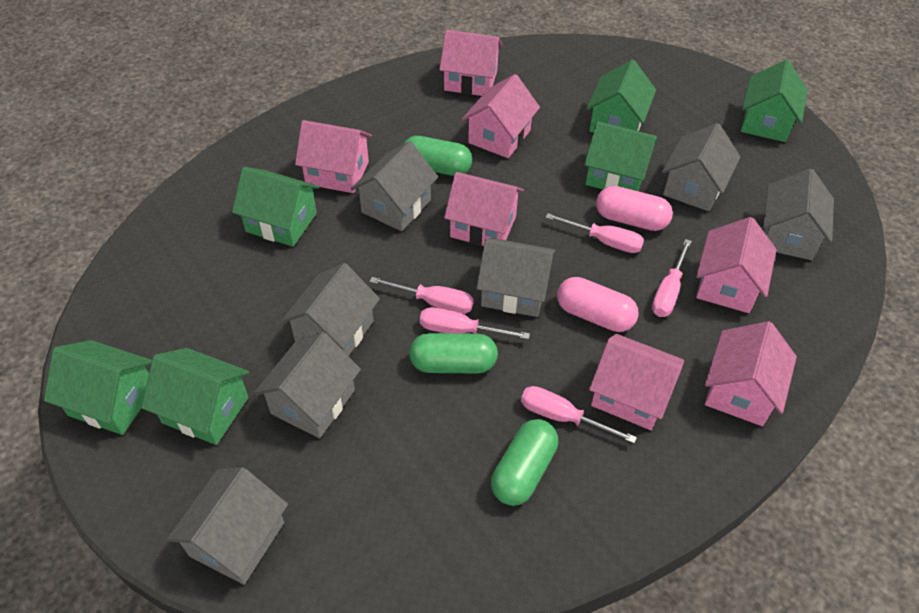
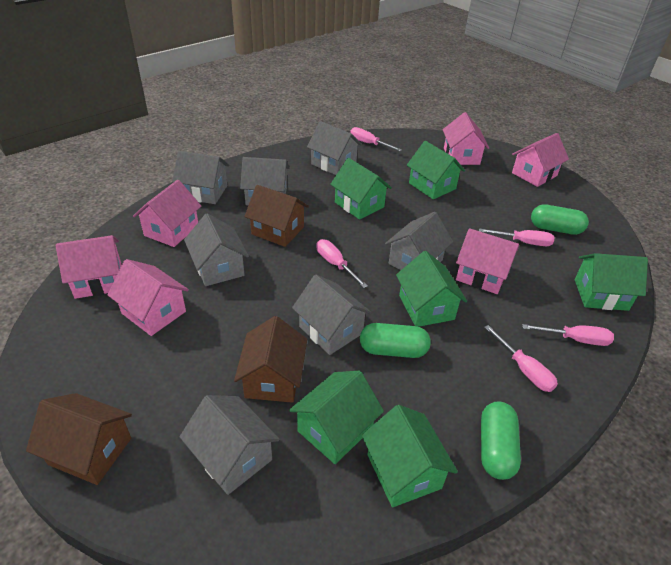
brown house: none = 0 -> [26,393,132,485] [234,316,307,403] [244,185,309,247] = 3
pink capsule: [557,277,639,332] [596,186,673,231] = 2 -> none = 0
pink house: [295,120,372,193] [439,30,503,96] [444,172,524,246] [462,74,540,158] [589,334,684,430] [696,217,776,313] [705,321,797,426] = 7 -> [56,235,122,299] [107,259,189,336] [133,180,201,247] [443,112,489,165] [456,228,519,294] [512,133,569,187] = 6

